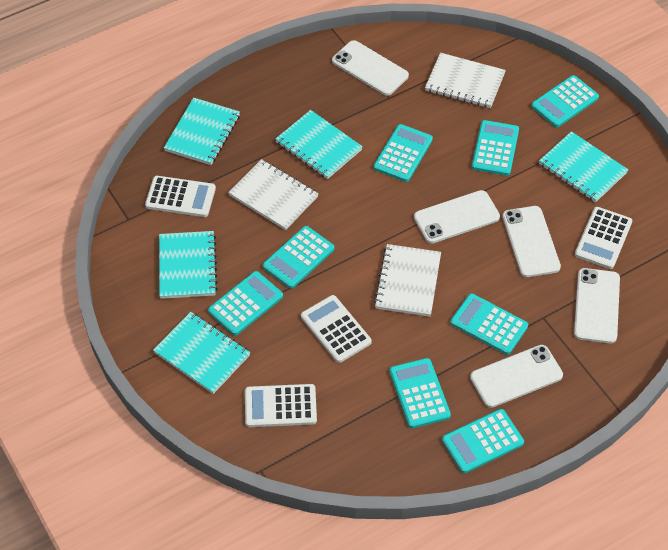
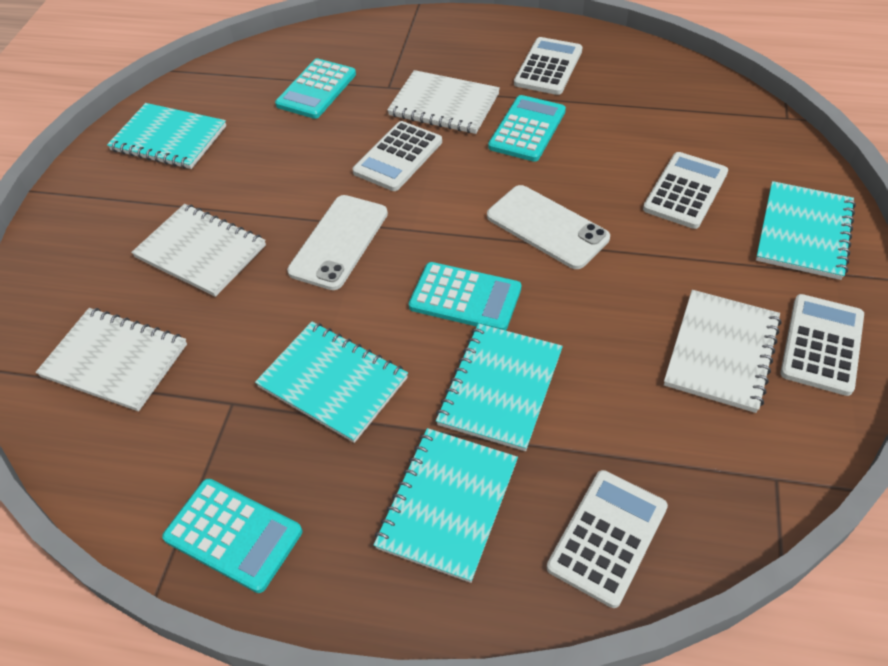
turquoise calculator: [208,271,283,335] [263,226,334,289] [374,124,433,182] [389,358,451,428] [442,409,524,473] [450,293,528,355] [472,120,519,176] [531,75,599,127] = 8 -> [162,479,302,593] [275,59,356,119] [409,262,521,331] [488,95,566,162] = 4
white calculator: [145,176,216,217] [245,384,317,427] [301,295,372,363] [575,207,632,269] = 4 -> [352,121,442,191] [514,37,583,95] [547,470,668,608] [643,152,728,229] [780,294,864,396] = 5
white notebook: [228,159,318,230] [374,244,441,317] [425,53,506,108] = 3 -> [36,308,187,411] [131,204,266,297] [387,70,500,134] [664,290,781,413] = 4
white phone: [332,40,409,96] [414,190,500,244] [470,345,563,408] [502,206,561,277] [574,268,620,344] = 5 -> [287,195,388,290] [487,185,610,269] = 2

